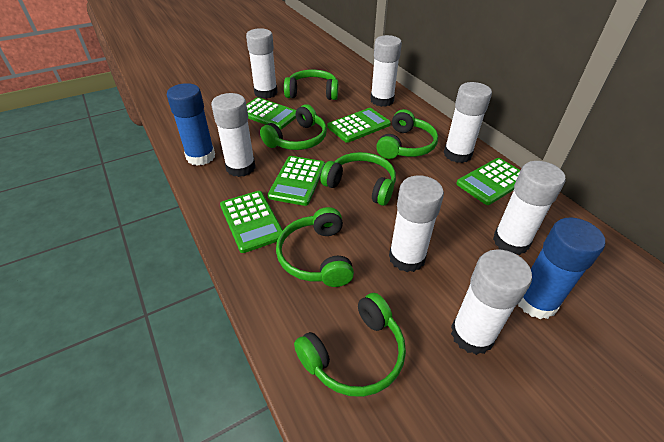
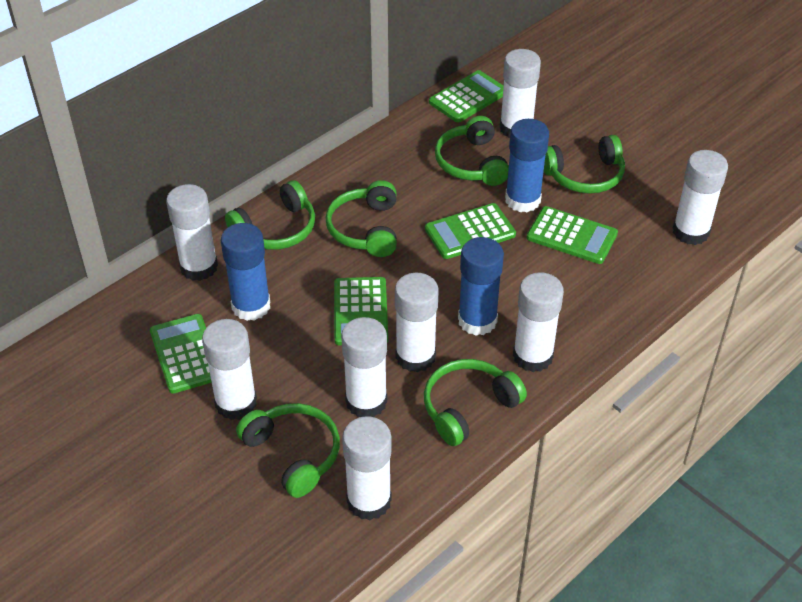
blue glue stick: [167,83,215,166] [518,217,605,319] = 2 -> [221,223,270,321] [458,237,504,336] [505,119,549,212] = 3
white glue stick: [211,93,256,177] [246,28,278,99] [370,35,402,107] [389,175,444,272] [444,82,492,163] [451,249,532,355] [493,161,566,255] = 7 -> [166,184,218,281] [202,319,257,420] [341,317,387,417] [342,416,392,520] [395,273,439,373] [500,49,541,138] [513,272,564,372] [673,150,728,245] = 8

